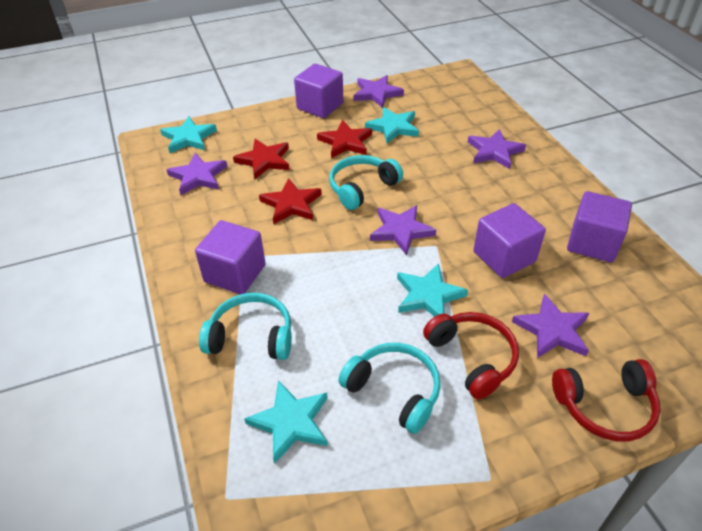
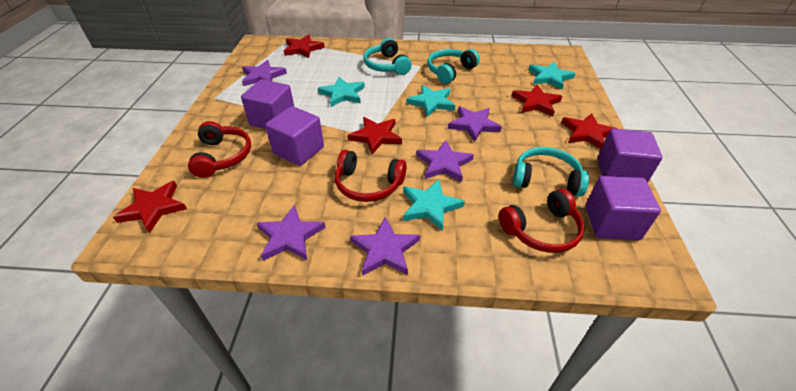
red headphones: [423,312,519,399] [552,359,661,441] = 2 -> [188,121,251,178] [335,150,407,202] [499,189,585,253] = 3
red star: [233,139,290,179] [259,178,322,224] [317,120,372,158] = 3 -> [113,181,187,234] [284,35,325,58] [348,117,402,154] [512,85,562,116] [561,113,617,149] = 5

